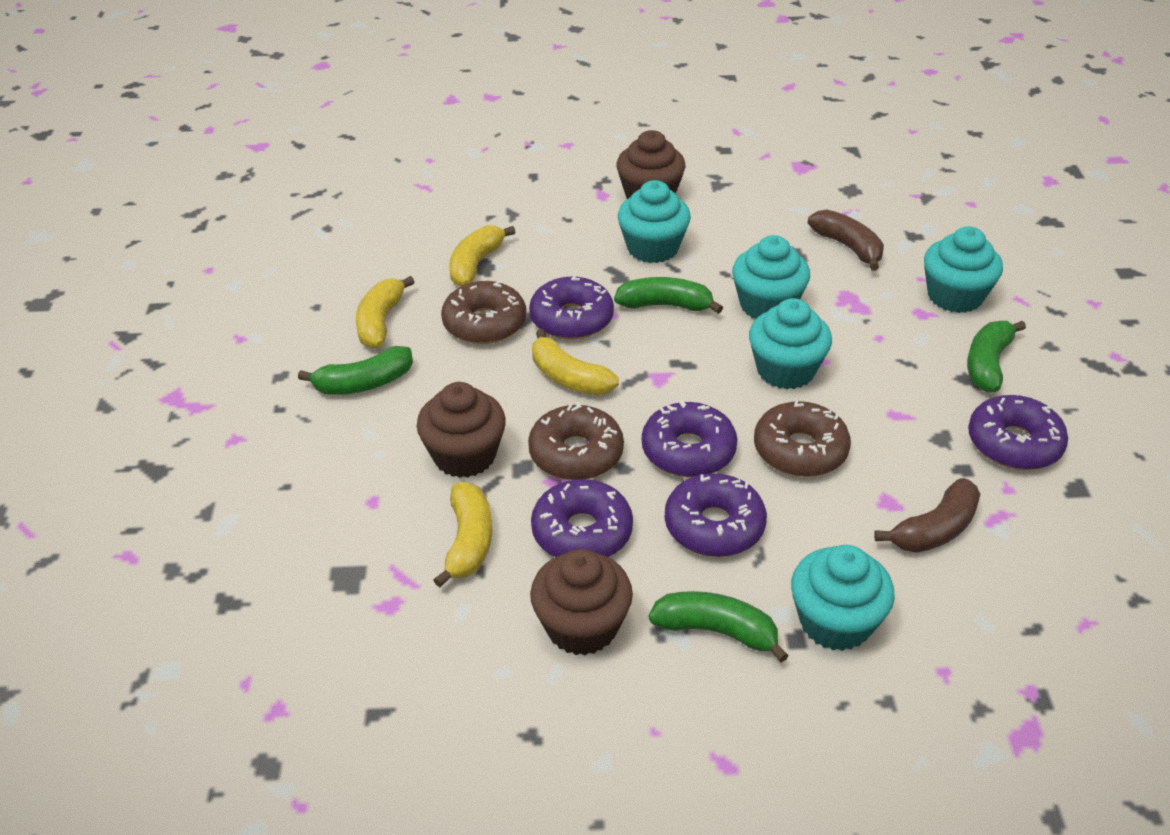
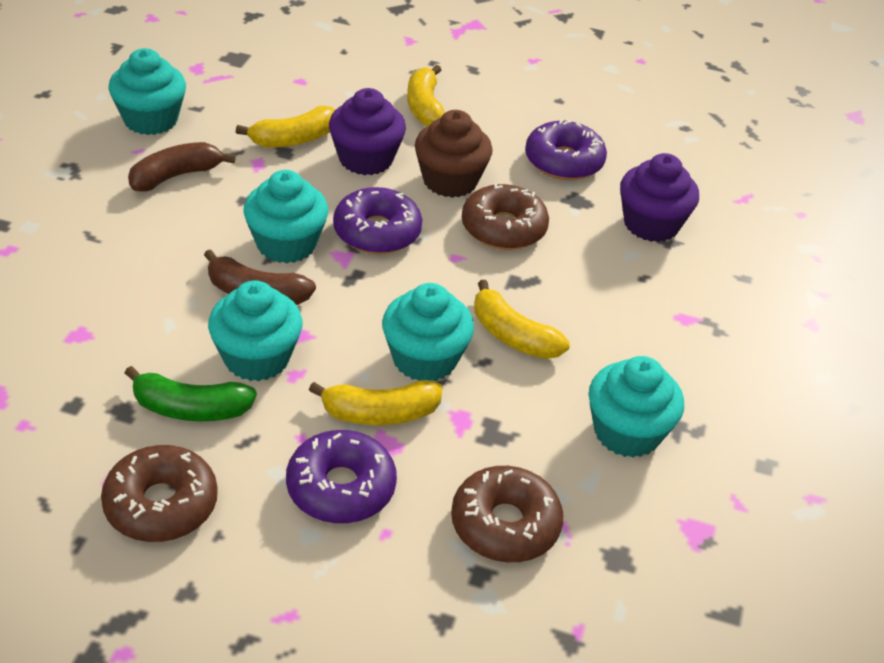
brown cupcake: [417,382,506,478] [530,549,633,655] [617,130,686,199] = 3 -> [415,110,493,198] = 1
green banana: [298,346,413,395] [614,277,723,314] [649,591,789,662] [967,321,1026,392] = 4 -> [125,366,257,421] = 1
purple cupcake: none = 0 -> [329,88,406,175] [620,153,699,242] = 2
purple donut: [529,275,614,340] [531,479,633,557] [642,400,738,477] [665,473,767,557] [968,395,1068,470] = 5 -> [286,430,397,524] [333,187,422,254] [525,119,607,180] = 3

